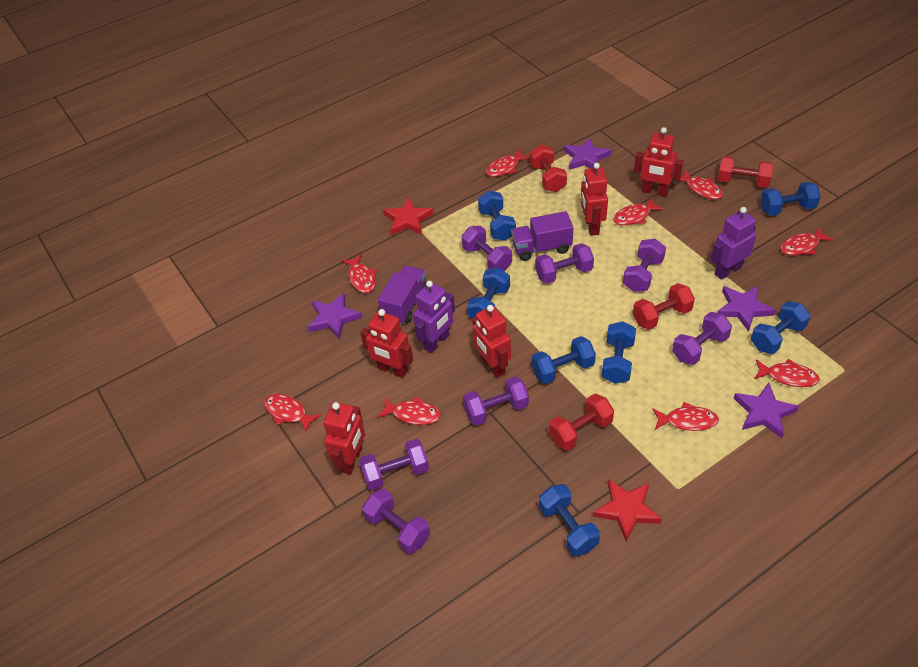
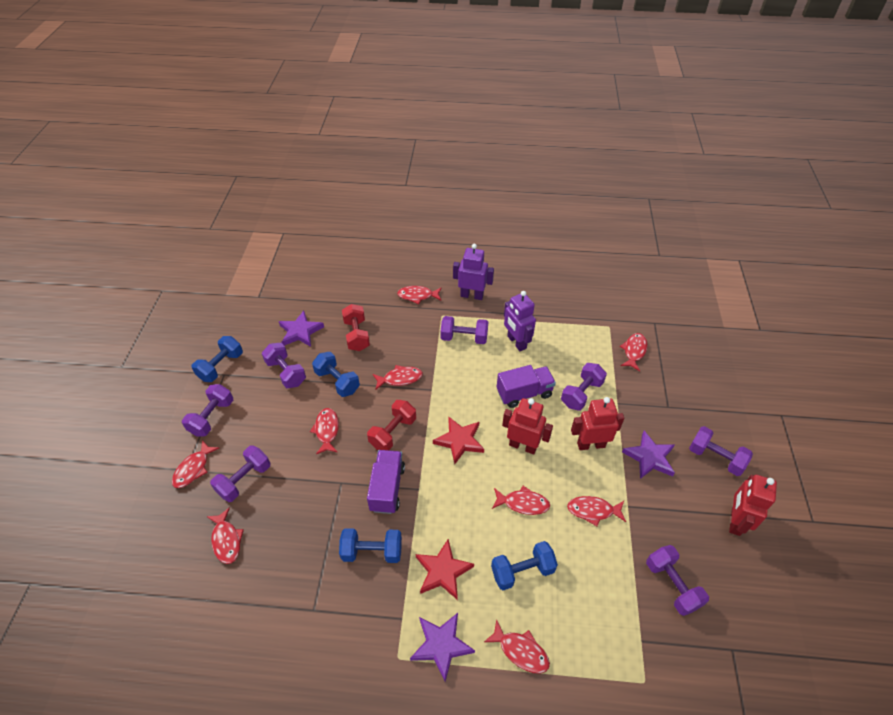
blue dumbbell: [467,268,510,318] [478,191,516,241] [532,336,596,384] [539,484,600,556] [602,321,636,384] [751,301,811,354] [760,182,821,216] = 7 -> [191,336,243,382] [312,352,360,397] [339,528,402,563] [491,541,558,590] = 4
purple star: [307,293,362,339] [564,137,611,170] [717,286,776,332] [734,383,799,438] = 4 -> [279,311,324,347] [410,613,475,682] [622,431,675,479] = 3
red dumbbell: [530,145,567,192] [549,393,614,451] [633,283,695,330] [718,156,773,188] = 4 -> [342,304,370,351] [367,400,416,450] = 2
red robot: [323,402,365,474] [360,309,413,378] [472,305,511,378] [580,163,608,236] [634,127,683,197] = 5 -> [502,398,553,455] [571,397,624,450] [729,475,777,536] = 3

